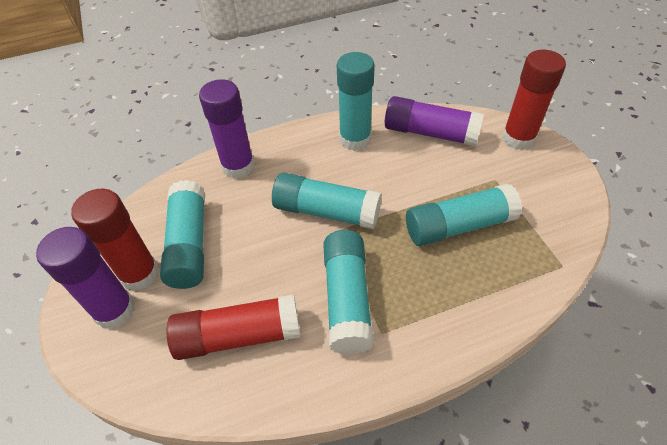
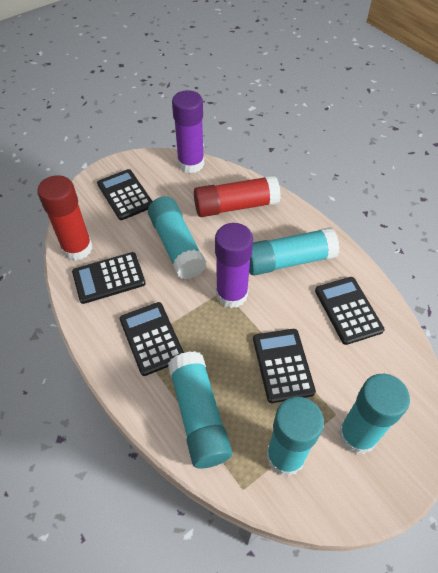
black calculator: none = 0 -> [72,252,146,304] [97,169,153,220] [120,302,184,376] [253,329,316,403] [315,277,385,345] = 5
purple glue stick: [36,227,135,330] [199,79,255,179] [385,96,484,146] = 3 -> [172,90,204,173] [215,223,253,308] = 2
red glue stick: [71,189,159,291] [167,294,301,360] [502,50,566,150] = 3 -> [37,175,93,261] [194,175,281,217] = 2

